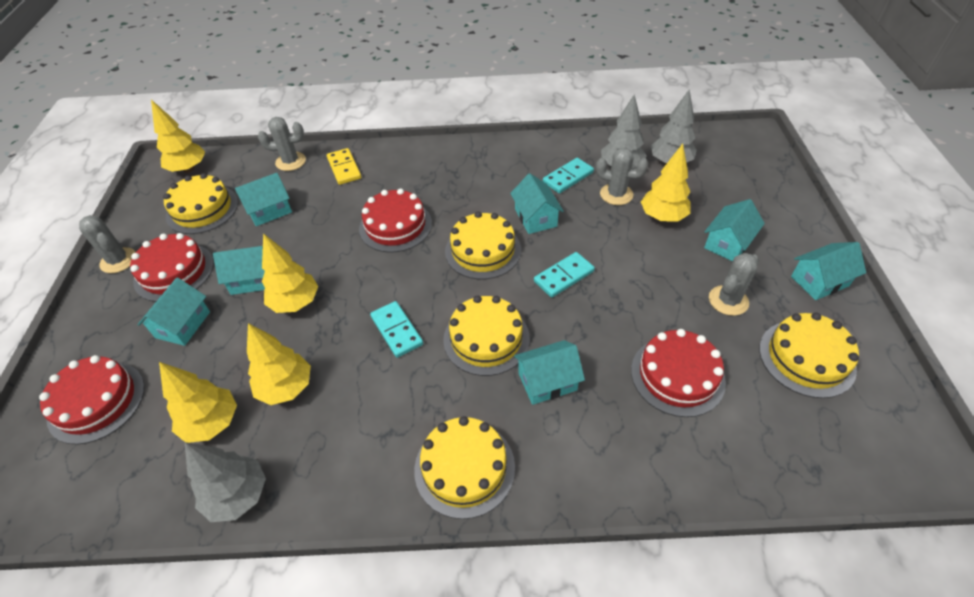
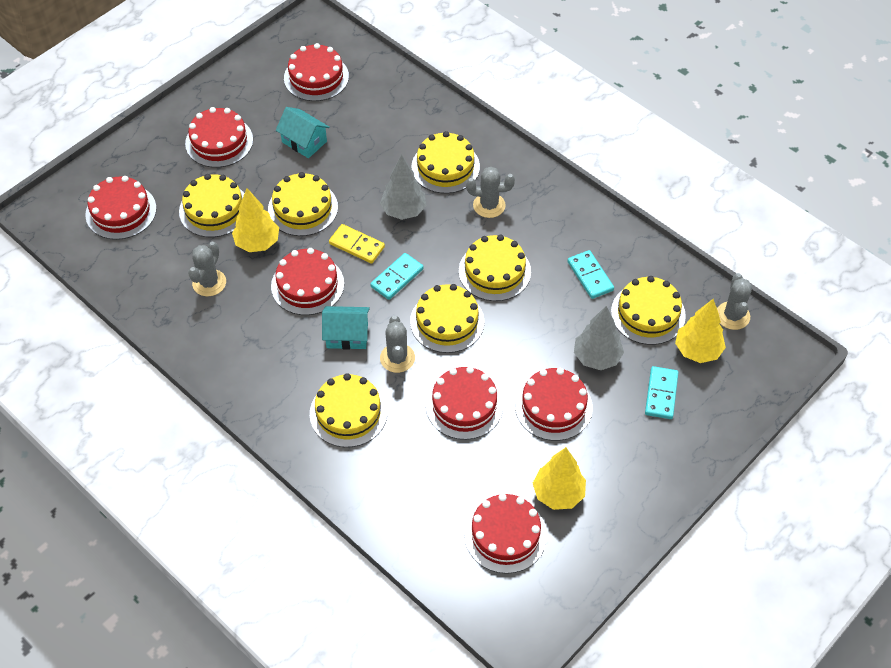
grey tree: [185,442,266,522] [601,95,647,168] [651,89,697,164] = 3 -> [380,155,426,220] [574,306,624,370] = 2
red cake: [39,355,145,445] [130,233,214,302] [359,188,432,253] [631,329,726,417] = 4 -> [85,176,156,240] [185,107,253,168] [271,248,344,315] [284,43,349,101] [426,366,503,440] [464,493,547,574] [515,368,593,441] = 7
turquoise house: [137,278,210,346] [213,246,265,295] [235,173,292,226] [510,173,564,234] [514,340,585,405] [704,199,765,261] [791,242,866,300] = 7 -> [276,107,330,158] [322,306,370,349] = 2
yellow cake: [163,173,238,234] [414,416,515,519] [443,295,530,376] [445,211,521,279] [759,312,859,398] = 5 -> [179,174,245,237] [268,172,338,236] [310,373,387,447] [410,284,485,353] [411,131,480,194] [459,235,531,301] [611,276,686,345] = 7
yellow tree: [151,100,205,173] [159,362,237,443] [247,323,311,405] [262,233,318,313] [641,144,691,221] = 5 -> [232,188,279,252] [533,447,586,510] [675,299,726,363] = 3

